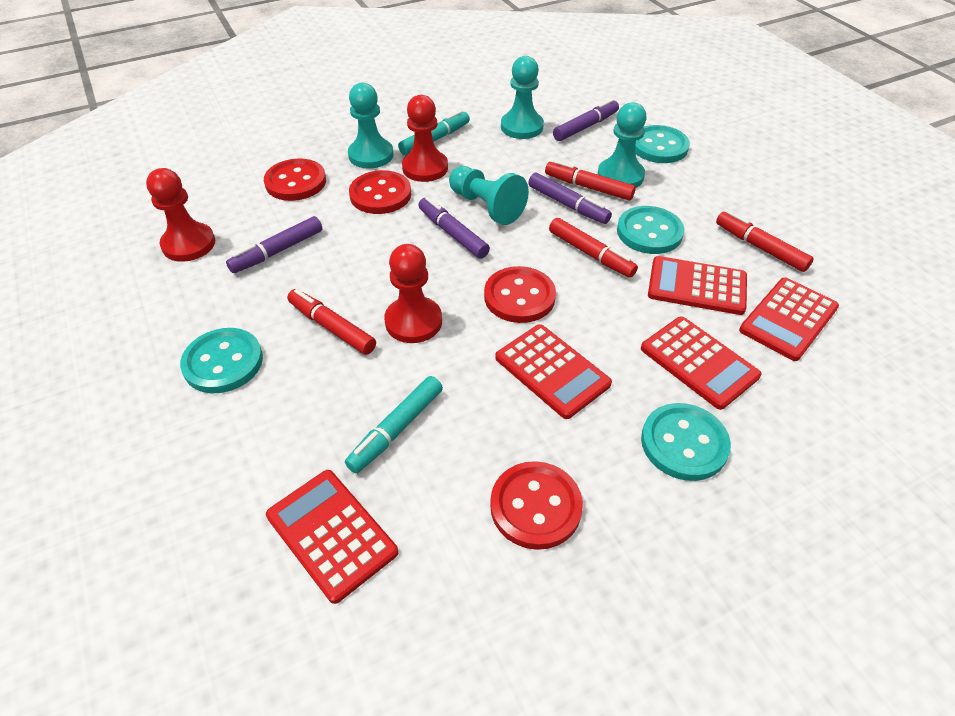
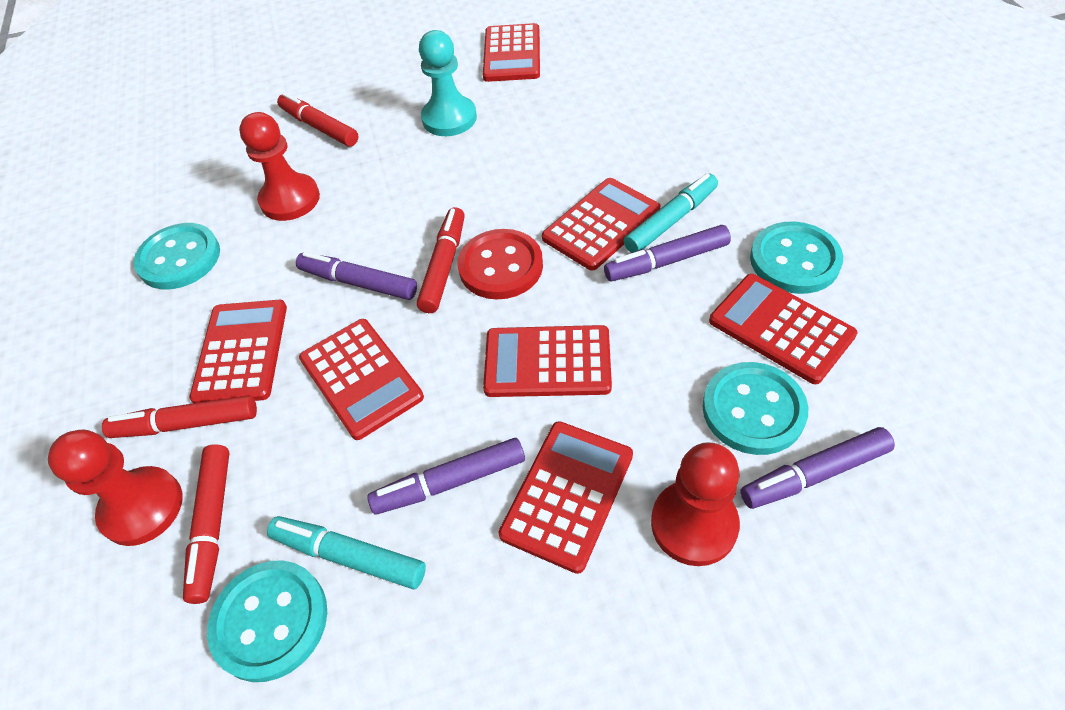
red button: [264,158,326,201] [349,170,411,214] [484,266,556,323] [490,461,583,550] = 4 -> [458,229,543,299] = 1
red calculator: [266,470,398,604] [495,324,612,419] [641,316,762,410] [648,256,747,315] [739,278,839,361] = 5 -> [189,300,287,403] [299,319,424,440] [483,23,540,82] [483,325,612,397] [499,421,633,574] [542,178,660,271] [709,274,857,384] = 7
turquoise pawn: [348,82,393,169] [449,166,529,225] [501,56,544,139] [598,102,647,188] = 4 -> [419,30,477,136] = 1

